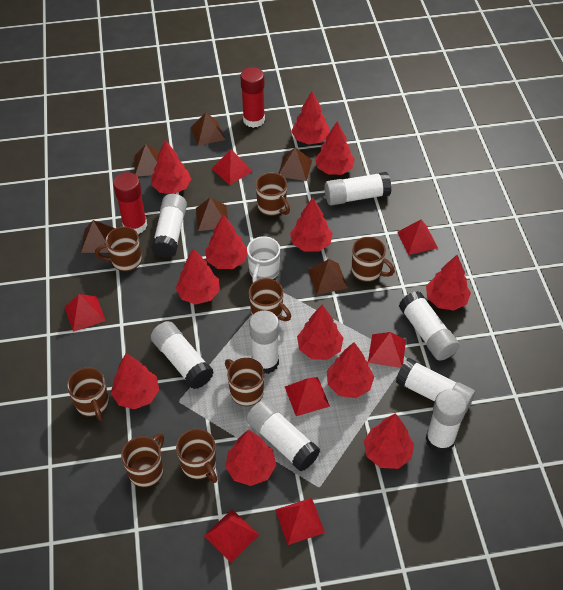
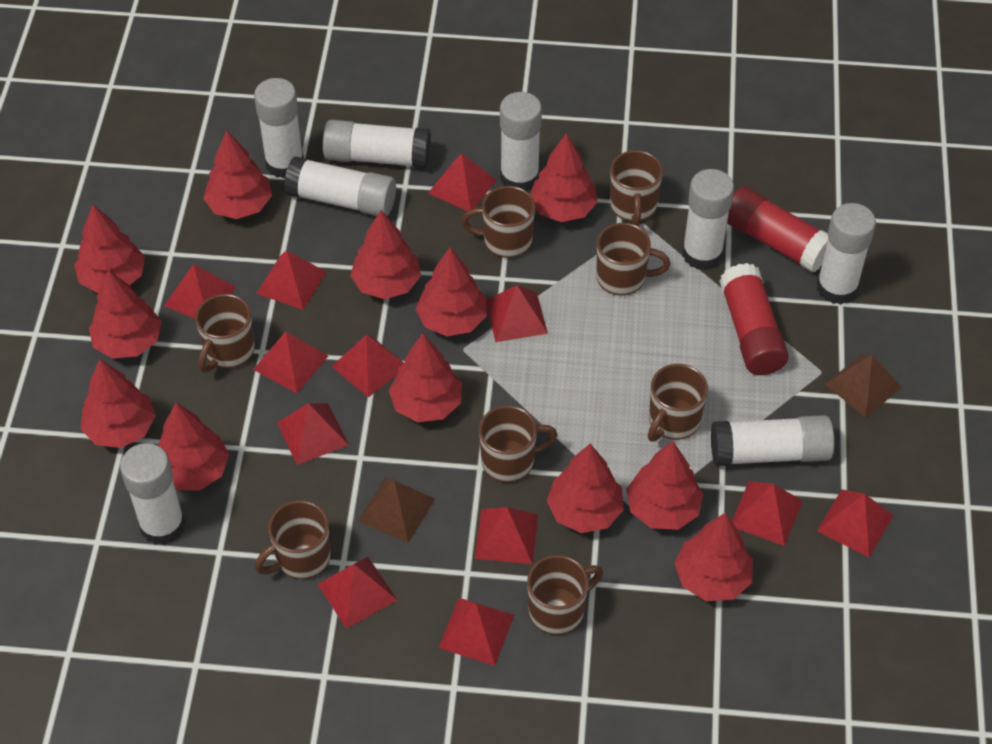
brown pyramid: [81,220,115,253] [135,144,160,176] [191,113,225,146] [196,197,228,231] [278,147,312,181] [308,259,348,295] = 6 -> [358,477,435,543] [825,355,902,418] = 2
red pyramid: [64,294,106,332] [204,509,259,562] [212,149,253,185] [275,498,325,545] [285,377,330,416] [368,332,406,368] [397,220,438,255] = 7 -> [164,264,236,319] [253,331,328,393] [256,250,326,310] [277,403,349,465] [317,557,397,629] [331,334,404,398] [428,153,496,211] [438,598,514,666] [475,507,538,564] [486,285,548,342] [732,481,802,546] [817,489,893,557] = 12
white mug: [247,236,280,283] = 1 -> none = 0

